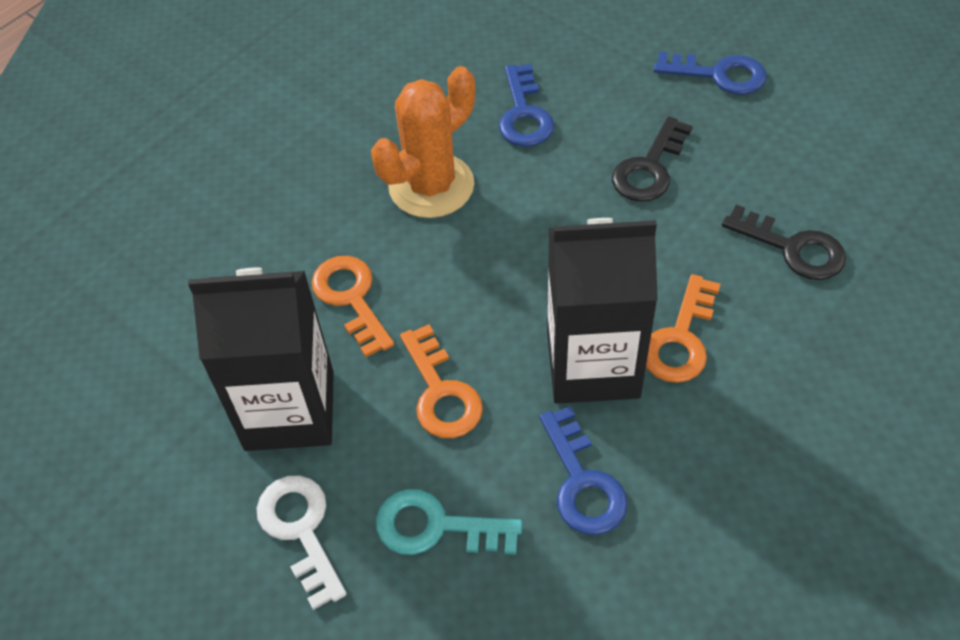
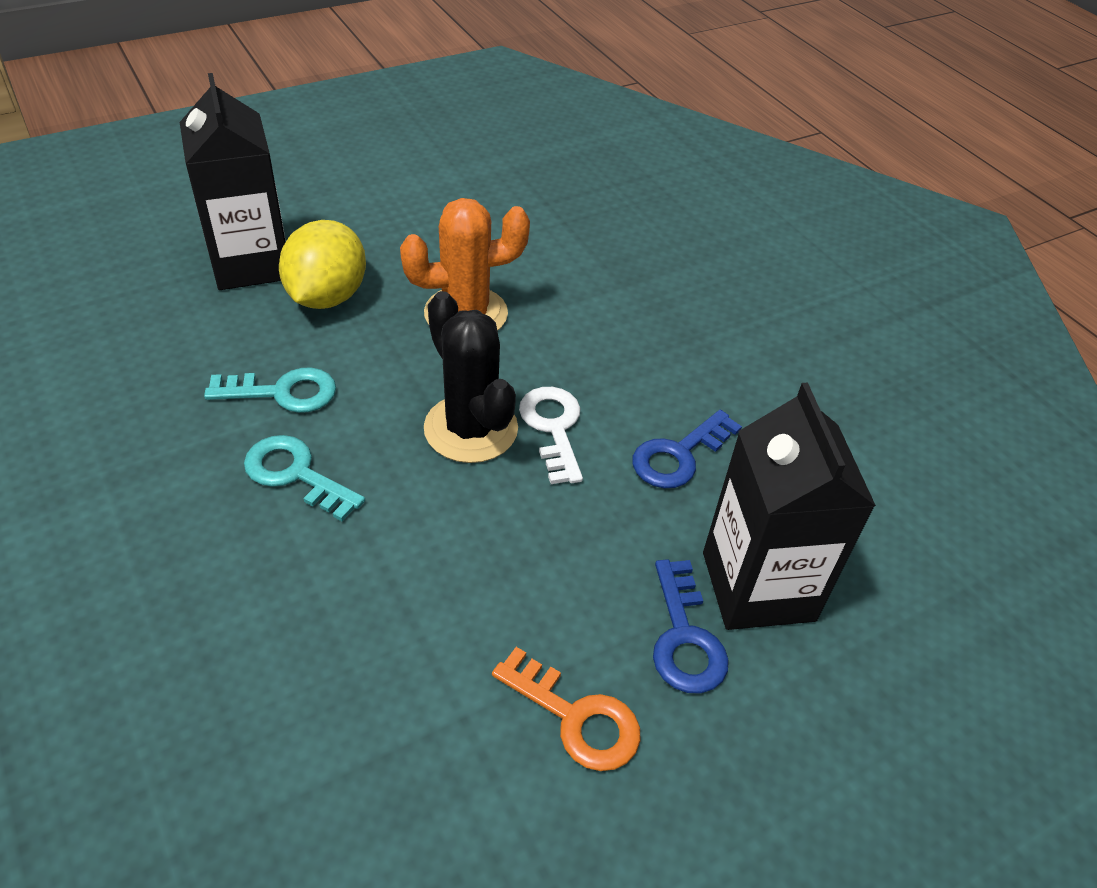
black cactus: none = 0 -> [424,291,518,463] = 1
black key: [612,117,693,202] [722,204,846,280] = 2 -> none = 0
blue key: [499,64,554,147] [539,406,628,535] [654,52,767,95] = 3 -> [632,410,742,488] [653,559,729,694] = 2
orange key: [311,256,394,357] [400,324,483,438] [646,274,720,383] = 3 -> [492,647,641,771] = 1
turquoise key: [376,489,522,555] = 1 -> [204,367,336,413] [244,435,365,521] = 2
yellow lemon: none = 0 -> [279,220,366,309] = 1

